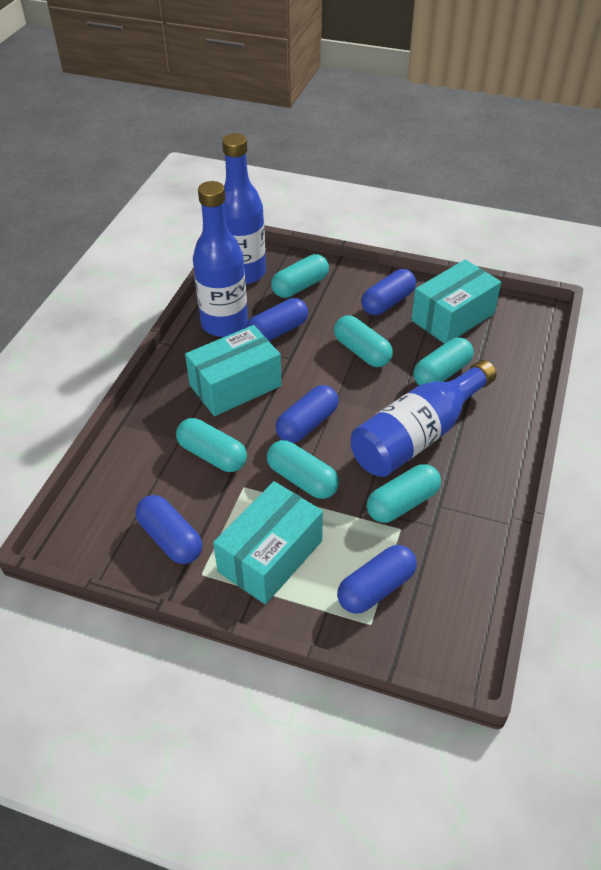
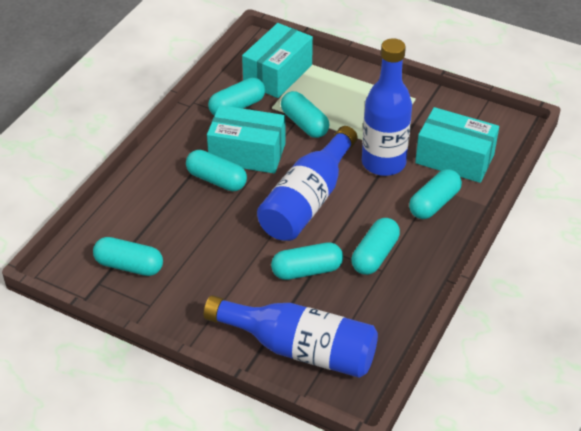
blue capsule: [135,495,202,564] [246,298,308,341] [275,385,339,443] [337,545,417,614] [361,269,416,315] = 5 -> none = 0
turquoise capsule: [176,418,247,472] [267,440,339,499] [271,254,329,298] [334,315,393,367] [367,464,441,523] [413,338,474,385] = 6 -> [93,237,163,276] [186,150,247,191] [208,77,265,116] [271,243,343,280] [281,91,329,138] [351,218,400,275] [409,169,462,219] = 7

